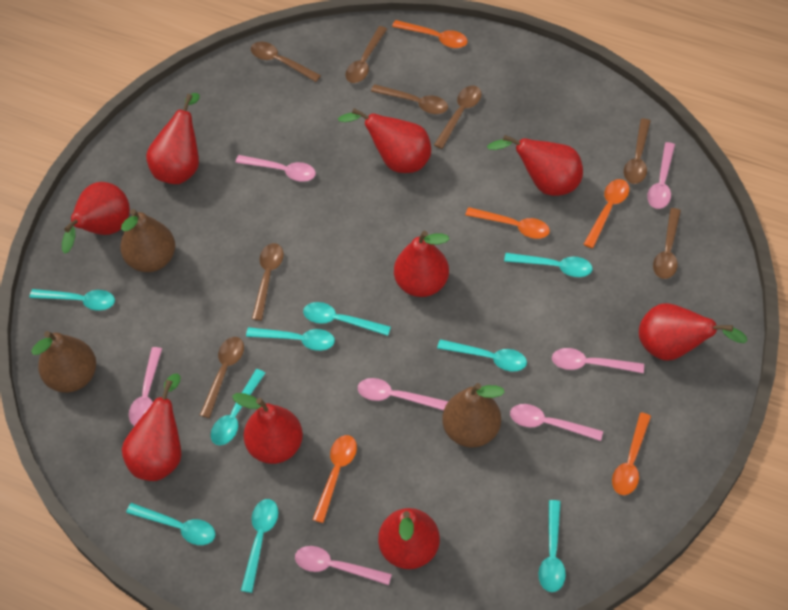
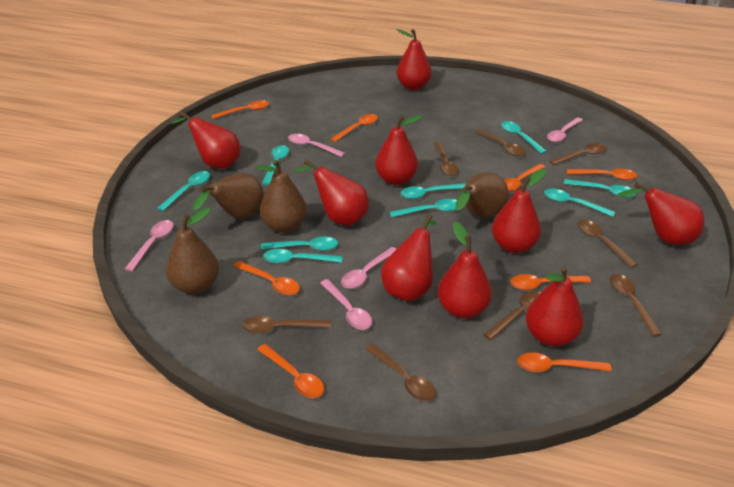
brown pear: [31,331,96,393] [120,209,175,272] [442,383,505,448] = 3 -> [166,208,219,294] [193,173,264,219] [256,160,307,233] [455,172,509,218] = 4
orange spoon: [312,435,357,523] [392,20,468,48] [465,207,550,239] [584,179,629,248] [612,412,651,495] = 5 -> [211,100,269,119] [234,261,300,295] [257,344,325,398] [331,114,378,142] [504,164,545,192] [510,274,591,290] [517,352,612,372] [567,169,637,180] = 8
pink spoon: [129,347,162,426] [235,155,316,182] [295,546,392,585] [358,378,449,410] [510,404,603,441] [552,348,644,373] [647,142,675,209] = 7 -> [125,220,174,271] [288,134,345,157] [320,279,372,330] [341,247,396,289] [547,117,583,142] = 5

